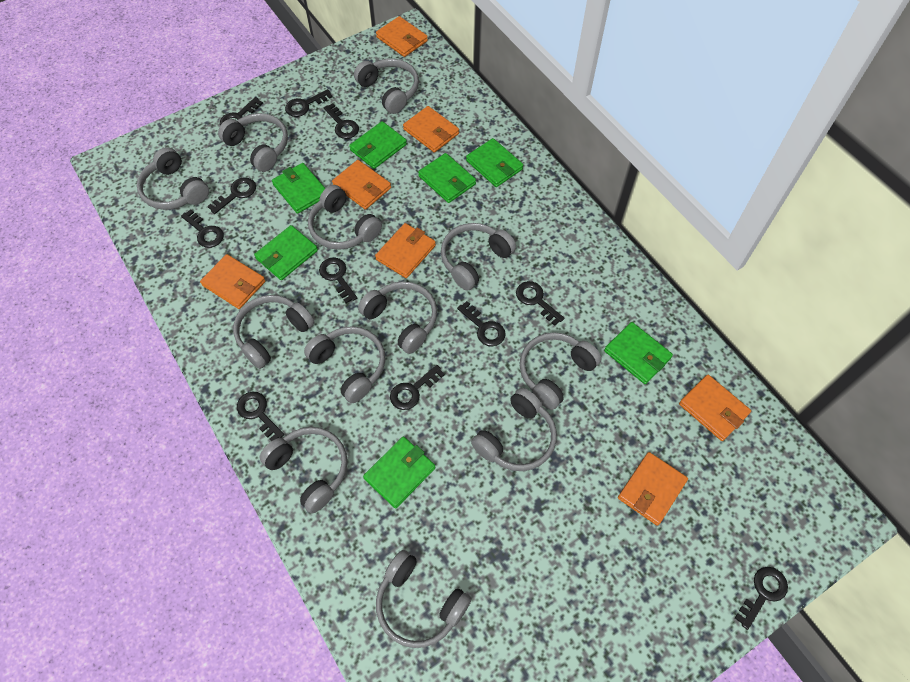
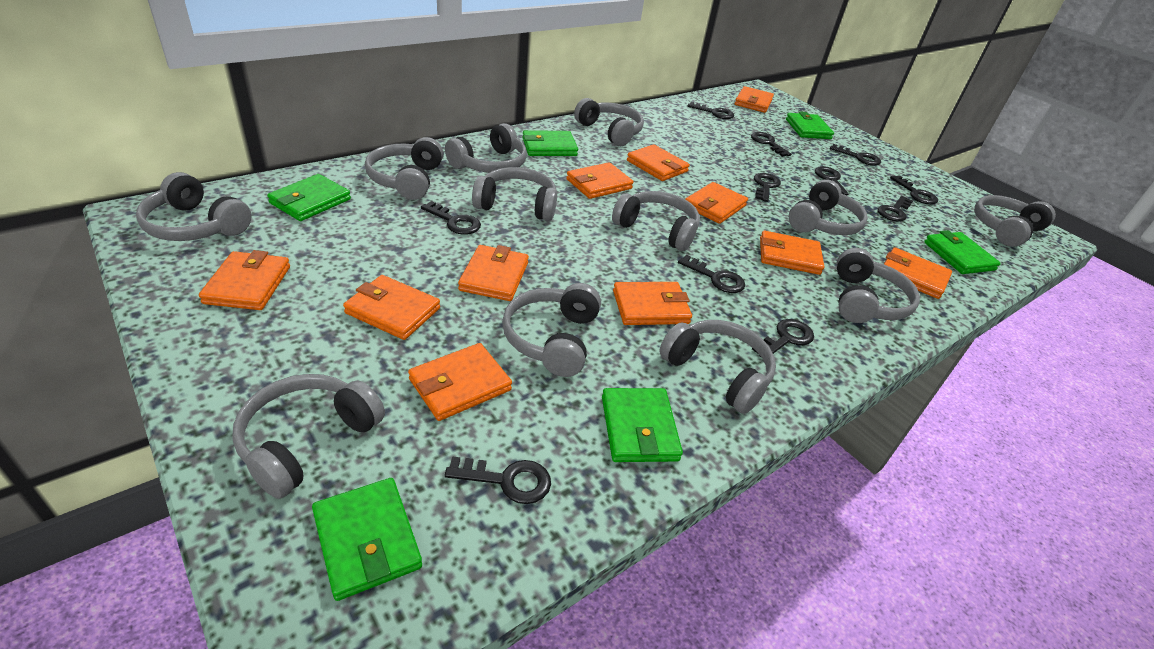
green wallet: [254,225,318,280] [272,163,326,214] [349,121,407,169] [363,437,435,508] [418,153,476,203] [466,138,523,187] [604,322,673,384] = 7 -> [267,174,351,221] [312,478,422,601] [522,130,578,156] [602,388,683,462] [786,111,834,139] [924,230,1001,274] = 6
orange wallet: [200,254,265,309] [332,160,391,210] [375,223,436,278] [376,16,428,57] [403,106,459,153] [618,452,688,526] [679,375,751,441] = 7 -> [199,250,290,310] [343,275,440,340] [408,343,512,421] [458,245,529,301] [566,162,634,199] [613,282,692,325] [627,144,690,181] [686,182,748,224] [735,86,774,113] [760,231,824,275] [884,247,952,299] = 11

